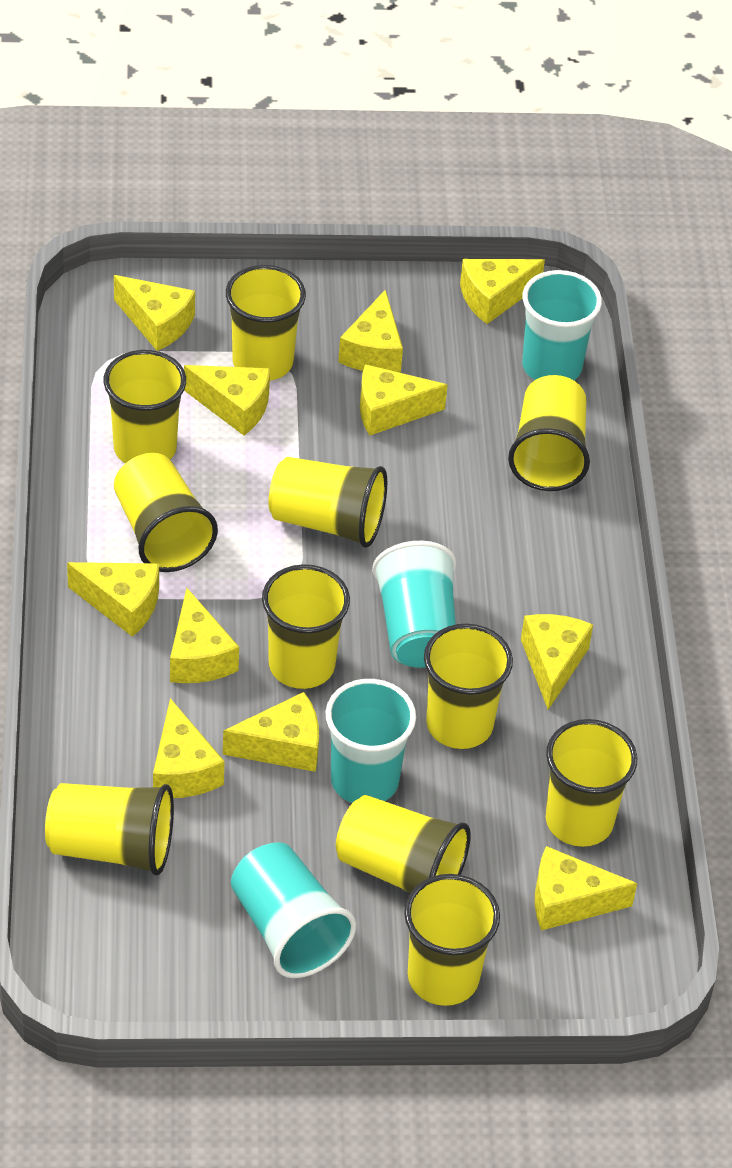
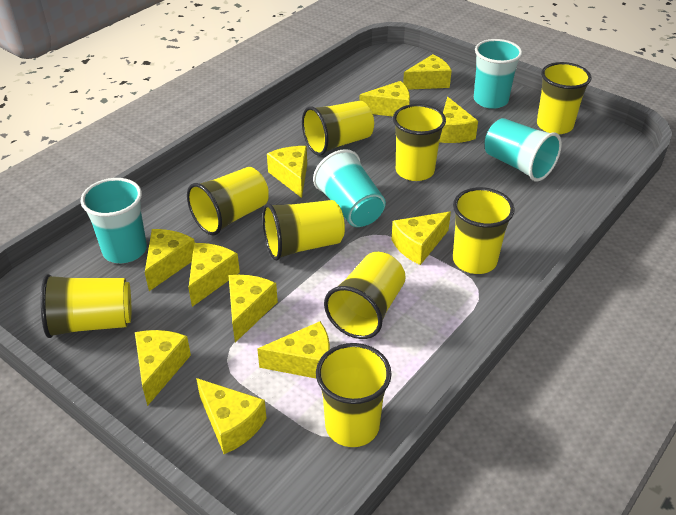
yellow cup: [45,783,174,876] [103,350,186,463] [114,453,218,572] [226,265,306,381] [262,564,350,689] [269,457,387,548] [336,795,471,893] [404,874,500,1006] [424,623,513,749] [508,375,590,491] [545,719,637,847] = 11 -> [41,274,131,338] [187,167,269,236] [263,200,345,260] [302,101,374,156] [316,343,392,447] [324,252,406,339] [393,104,446,181] [453,187,515,274] [537,62,592,134] = 9

